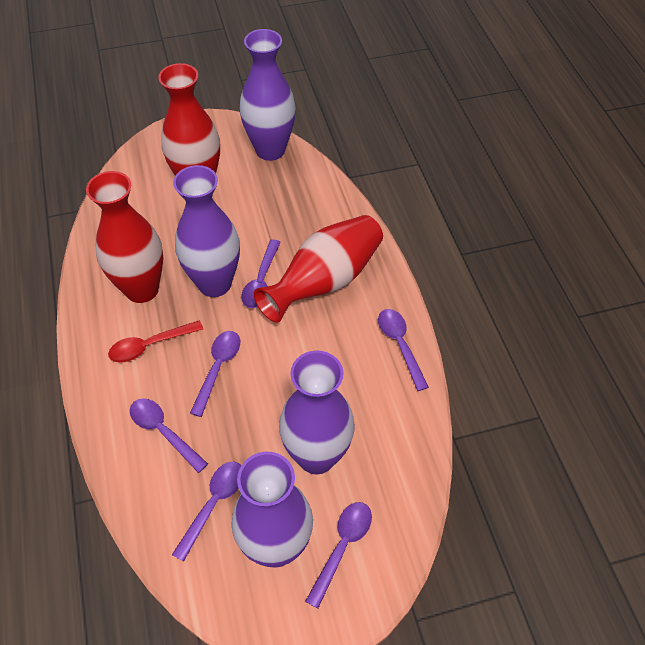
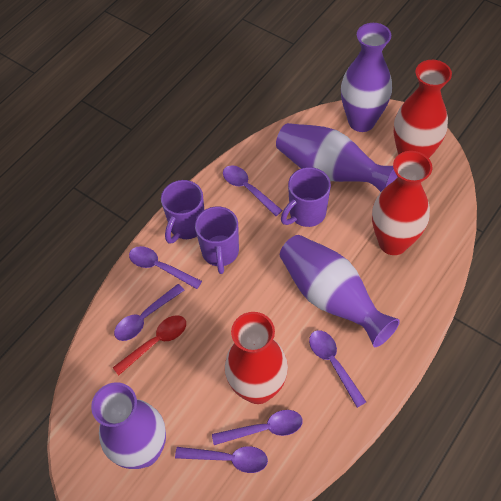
purple mug: none = 0 -> [161,180,204,244] [195,206,239,274] [281,167,331,227] = 3

